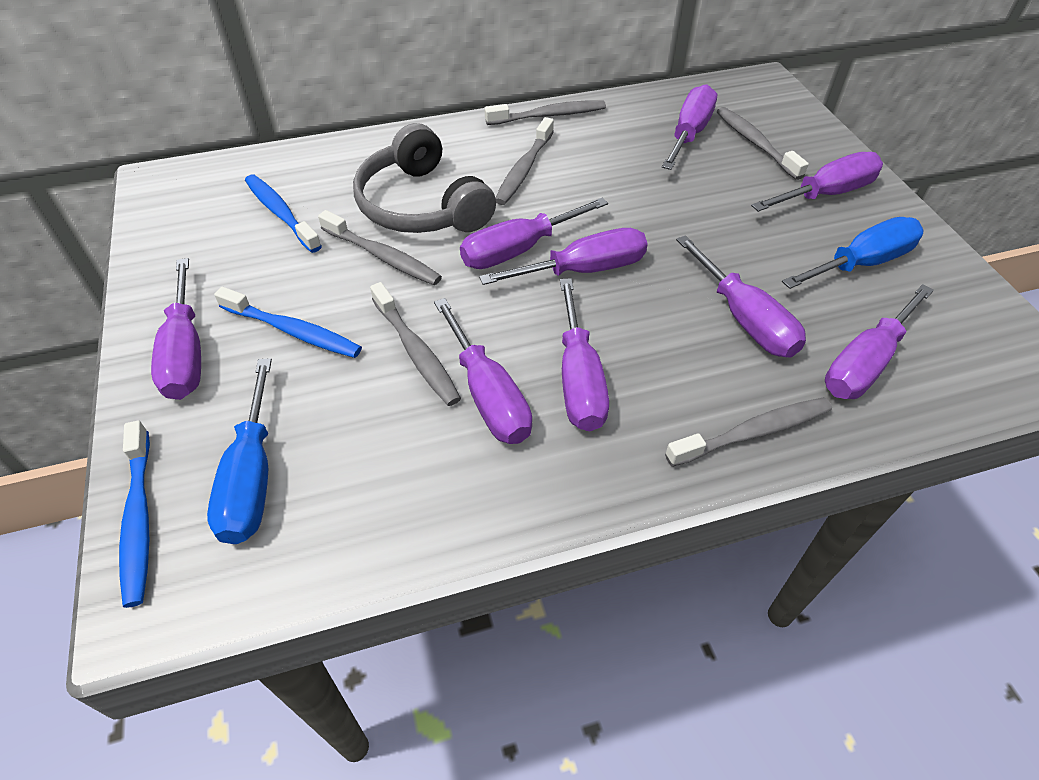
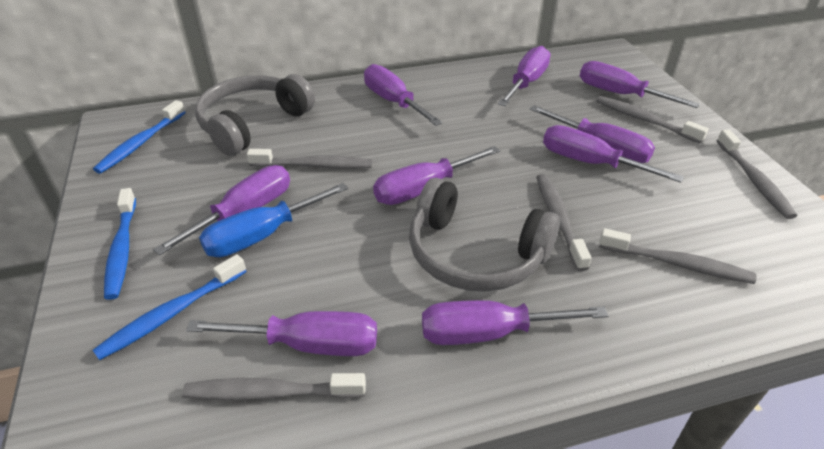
blue screwdriver: [207,358,272,544] [782,217,924,289] = 2 -> [199,183,348,257] = 1
grey headphones: [353,123,496,233] = 1 -> [195,74,315,156] [409,178,560,292] = 2

